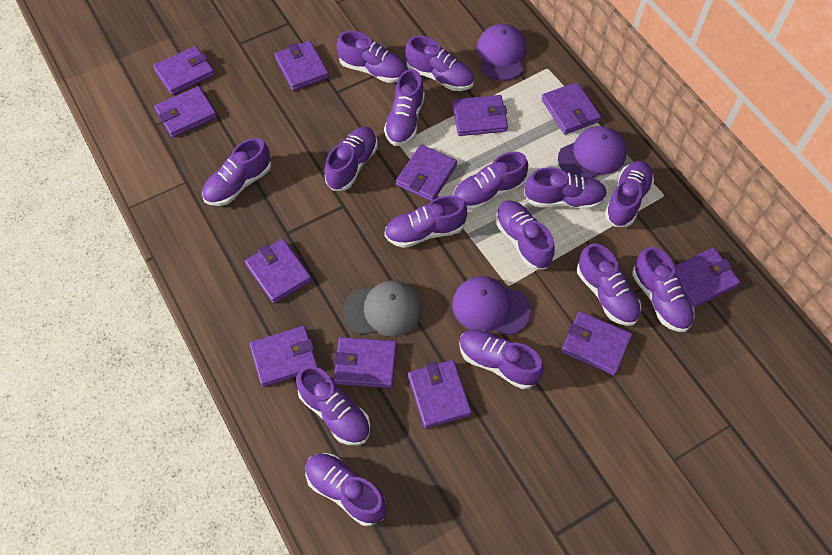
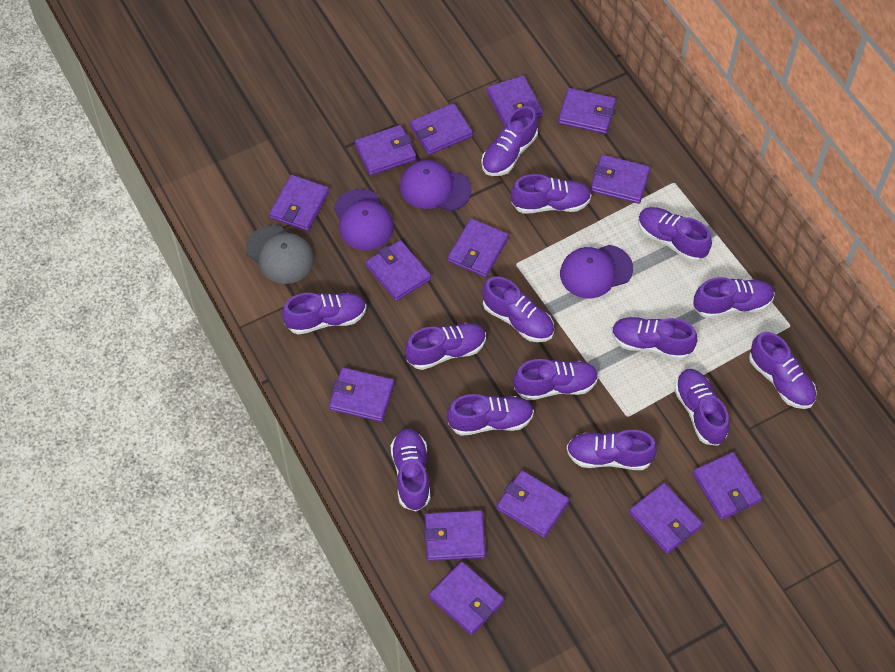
purple shoe: [202,138,272,206] [296,366,370,445] [305,453,386,526] [325,127,378,191] [337,31,408,83] [384,69,425,146] [384,195,467,248] [405,36,474,91] [453,152,528,211] [459,329,544,389] [495,200,555,270] [525,167,607,209] [577,243,641,326] [605,161,654,227] [632,247,695,332] = 15 -> [282,293,367,335] [391,429,430,512] [405,323,486,370] [447,394,534,436] [481,106,538,176] [482,276,554,342] [511,174,591,214] [514,359,598,400] [566,430,657,470] [612,317,697,360] [638,207,712,262] [674,369,730,446] [693,277,775,318] [749,332,817,409] = 14
purple wallet: [153,46,215,95] [154,86,217,138] [245,239,312,304] [250,326,318,387] [275,41,329,91] [334,337,397,388] [396,144,457,201] [408,360,472,429] [453,95,508,136] [542,82,601,134] [561,311,632,376] [674,248,740,308] = 12 -> [269,175,329,231] [329,367,395,422] [355,125,416,176] [366,240,431,301] [410,103,473,155] [424,510,486,561] [429,561,504,635] [448,218,509,277] [487,75,543,127] [496,470,569,538] [558,88,616,134] [590,155,650,204] [629,483,703,554] [693,452,762,520] = 14

